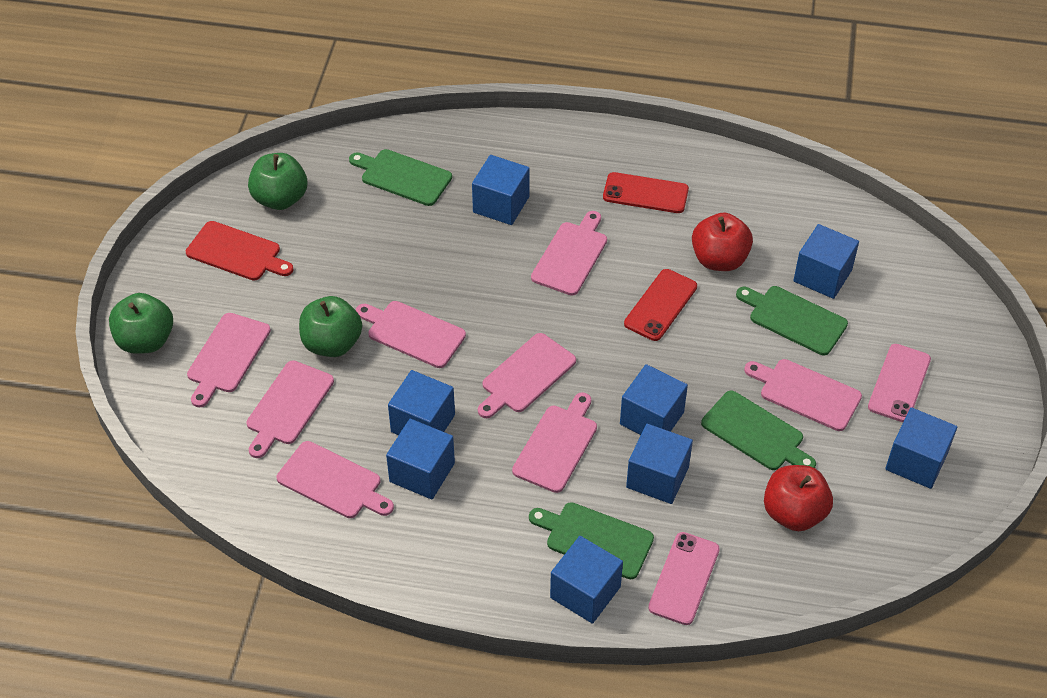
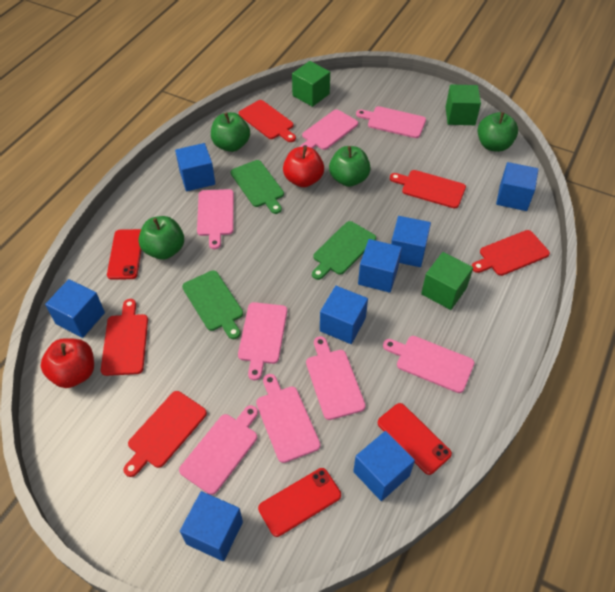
green apple: [109,293,173,354] [248,153,307,210] [299,296,362,357] = 3 -> [138,216,184,260] [211,112,250,152] [329,146,371,187] [478,112,518,152] = 4
green cube: none = 0 -> [292,61,330,107] [421,252,473,310] [446,84,481,125] = 3
green cutting board: [349,149,452,206] [529,502,654,579] [701,390,816,470] [736,286,848,355] = 4 -> [182,270,243,339] [231,160,284,214] [312,221,376,280] = 3
pink phone: [648,532,720,625] [868,344,931,422] = 2 -> none = 0
red cutting board: [186,221,294,281] = 1 -> [101,299,148,376] [123,391,207,477] [239,100,296,142] [390,170,466,209] [472,230,550,276] = 5
red phone: [603,172,689,213] [624,269,697,341] = 2 -> [107,229,142,280] [258,468,341,537] [378,403,452,475] = 3

